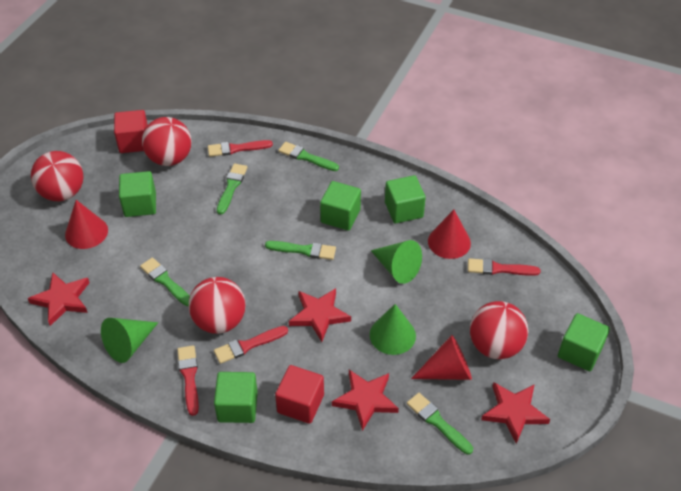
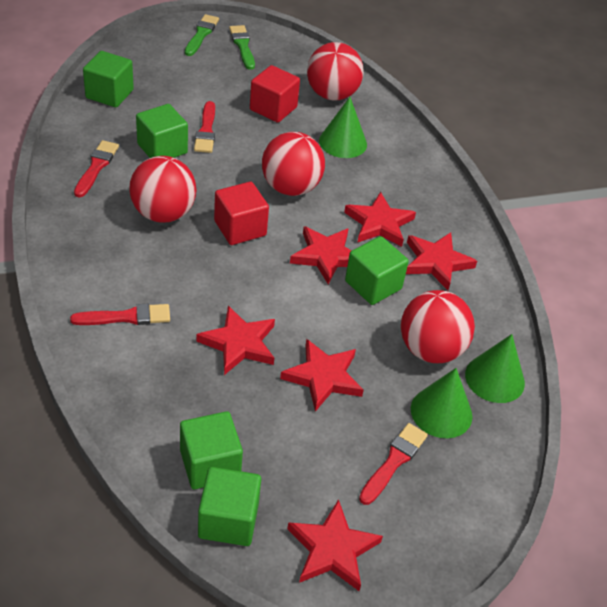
green brush: [140,257,190,306] [217,163,247,214] [265,241,336,260] [278,142,339,171] [407,393,473,455] = 5 -> [185,14,219,56] [229,25,255,70] = 2
red cone: [65,200,108,249] [411,335,472,380] [428,210,471,259] = 3 -> none = 0
red star: [28,272,90,326] [289,288,351,342] [332,370,399,431] [481,382,550,444] = 4 -> [196,306,275,375] [280,339,364,412] [287,499,383,591] [290,226,352,284] [344,192,416,247] [406,232,477,290] = 6

